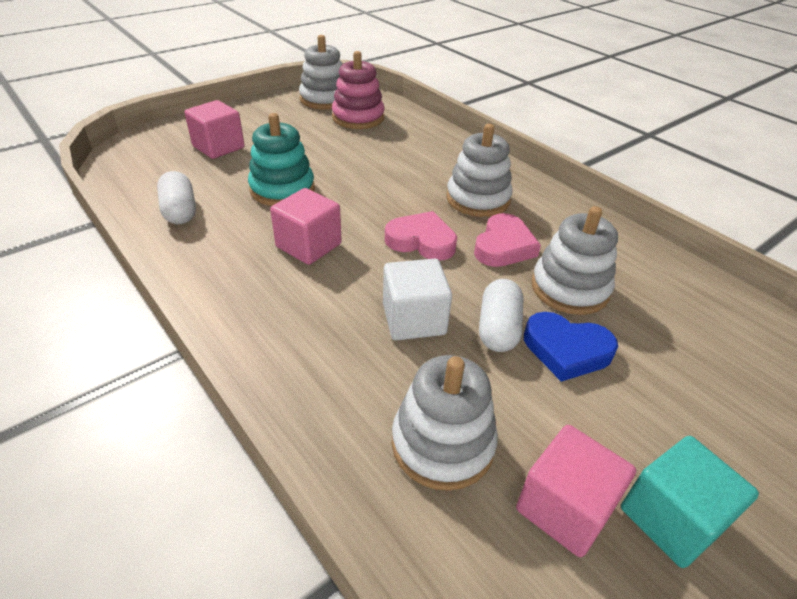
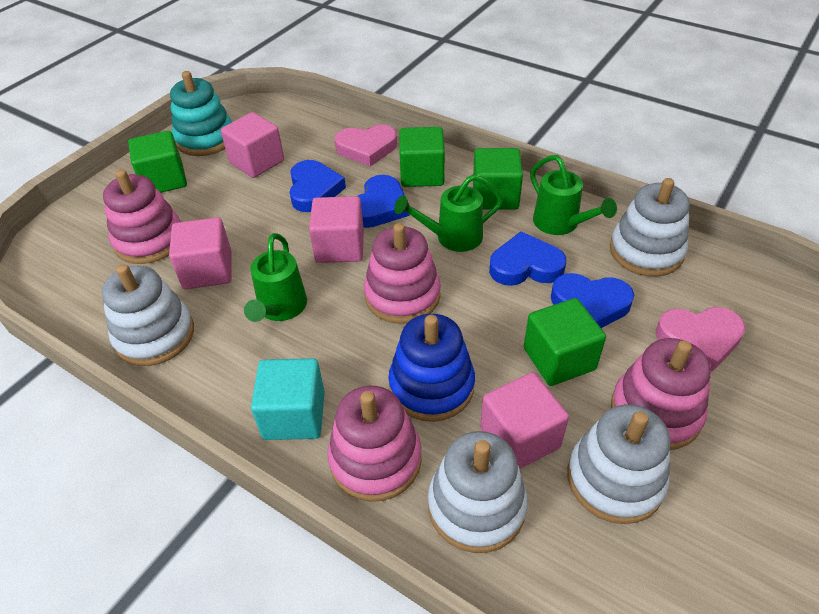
blue heart: [524,312,618,382] = 1 -> [290,160,346,212] [358,175,409,228] [489,231,566,286] [551,273,634,328] = 4
blue stacking toy: none = 0 -> [388,314,475,422] = 1
green cube: none = 0 -> [128,131,187,193] [400,127,445,187] [473,148,523,210] [524,298,606,386] = 4
green watering can: none = 0 -> [244,233,307,322] [394,174,503,252] [530,155,617,235] = 3
pink cube: [184,100,244,159] [270,188,342,265] [516,425,636,557] = 3 -> [169,217,232,289] [221,112,284,178] [309,196,364,263] [480,372,569,469] = 4
pink stacking toy: [332,51,384,129] = 1 -> [103,170,181,264] [327,386,422,502] [364,223,441,324] [611,338,711,450] = 4
white capsule: [157,171,196,224] [479,279,524,352] = 2 -> none = 0
white cube: [383,259,452,341] = 1 -> none = 0

